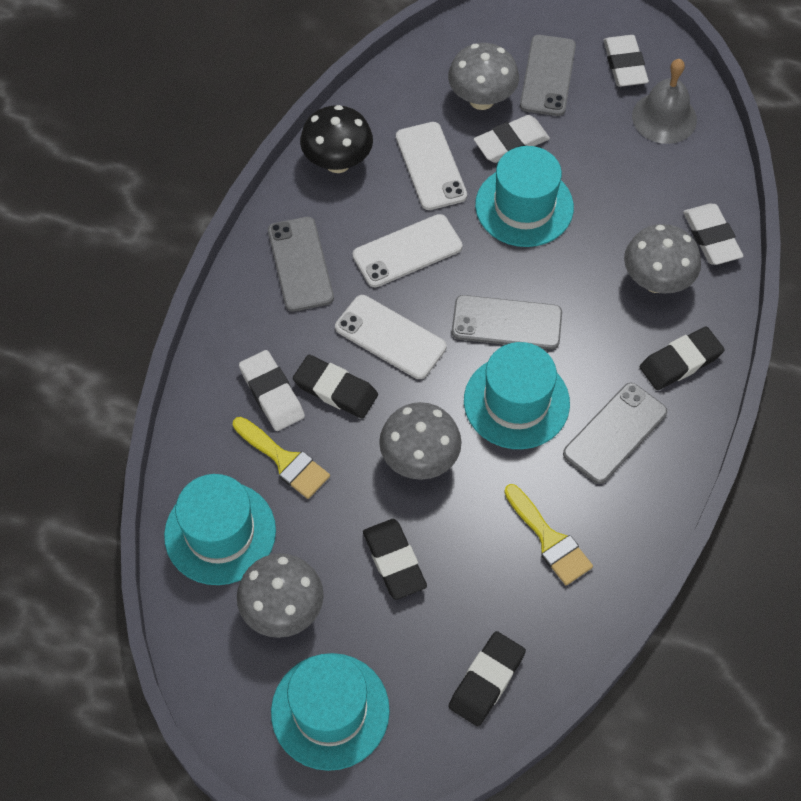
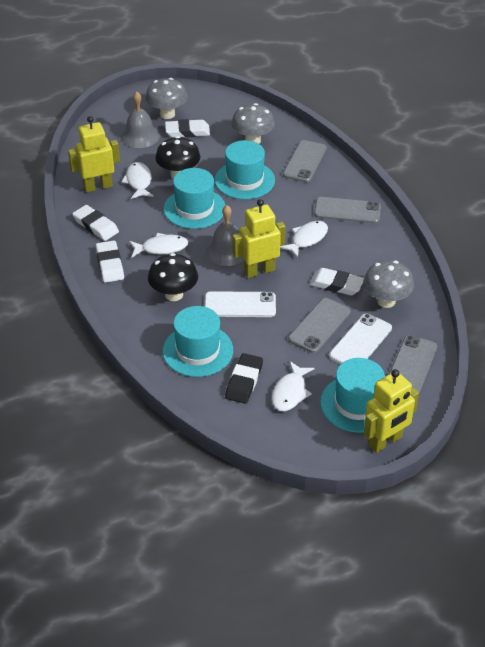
black eraser: [293,355,378,419] [363,519,427,600] [448,631,526,727] [639,326,725,390] = 4 -> [225,353,263,404] = 1
black mushroom: [300,105,373,173] = 1 -> [148,253,198,301] [155,136,200,179] = 2
grey bell: [632,59,697,144] = 1 -> [121,91,160,148] [205,205,244,266] = 2
grey mushroom: [237,553,324,638] [379,402,462,480] [448,43,519,110] [624,224,701,293] = 4 -> [145,78,188,119] [231,103,275,144] [363,260,414,308] = 3
white fish: none = 0 -> [121,162,154,199] [129,233,188,257] [272,361,314,411] [280,221,328,258] = 4
white phone: [335,295,446,379] [353,214,463,287] [396,122,467,210] = 3 -> [204,291,276,317] [329,313,392,364] = 2
yellow brush: [233,417,330,499] [504,484,593,585] = 2 -> none = 0
yellow robot: none = 0 -> [68,116,120,192] [233,199,285,278] [364,369,419,453] = 3

